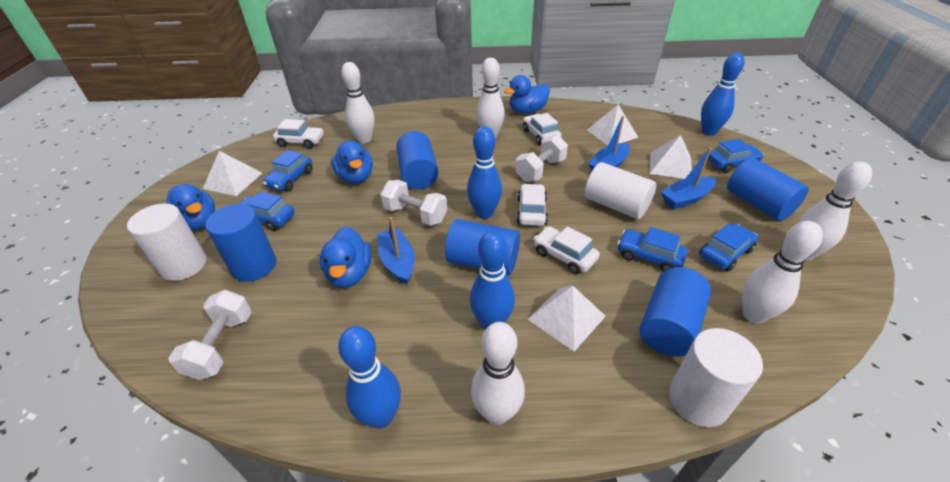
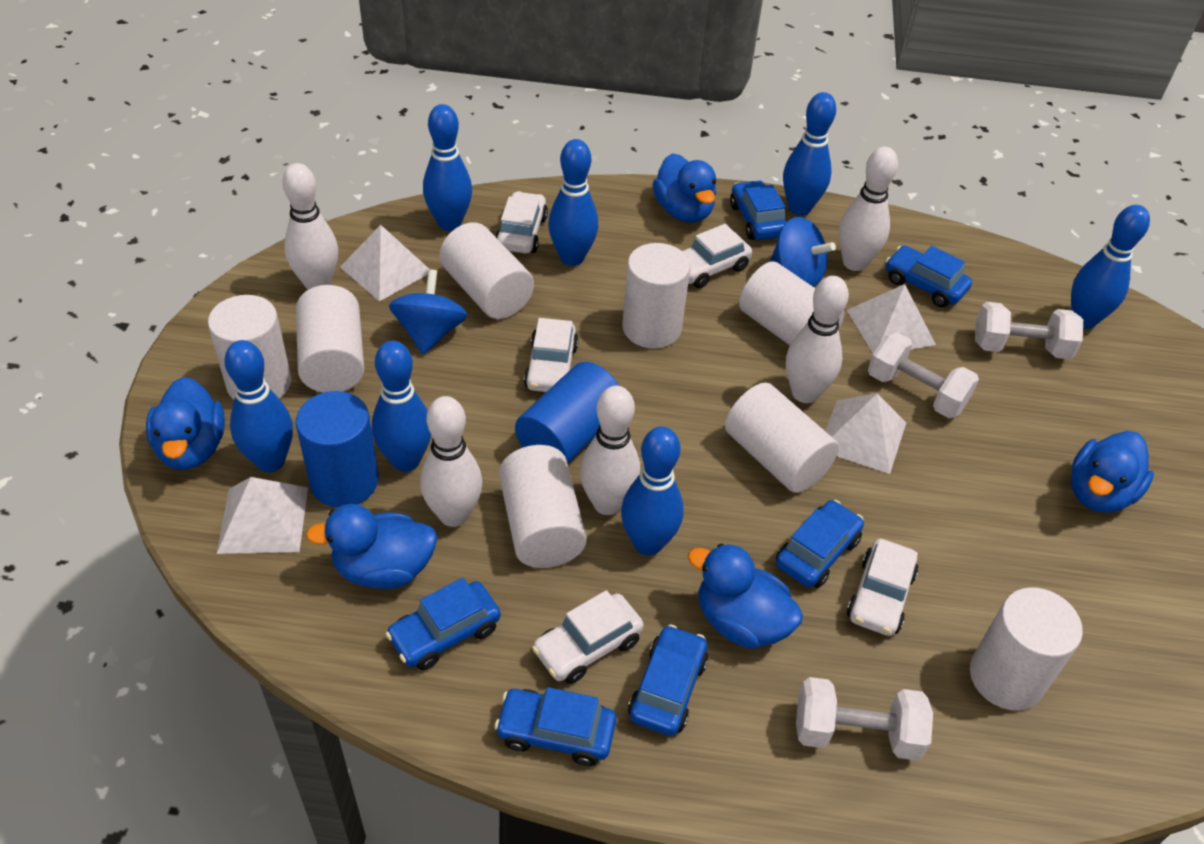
blue boat: [377,217,415,284] [588,116,630,171] [661,147,716,209] = 3 -> none = 0
blue bowling pin: [338,326,401,429] [467,126,502,219] [470,231,515,330] [701,53,744,136] = 4 -> [224,340,293,472] [372,341,431,472] [423,104,472,231] [548,139,598,266] [621,427,684,556] [783,92,836,215] [1071,205,1150,329] = 7
blue car: [239,192,295,231] [263,150,313,191] [617,227,687,272] [699,223,758,272] [708,139,764,173] = 5 -> [386,578,501,670] [494,687,616,766] [628,624,708,736] [730,180,787,240] [776,500,864,588] [886,245,972,307] = 6
blue cylinder: [205,204,276,282] [396,131,438,189] [445,219,520,275] [640,267,711,356] [727,158,809,221] = 5 -> [296,391,379,507] [515,362,619,464] = 2
blue duck: [167,184,215,230] [320,227,372,287] [331,141,373,184] [504,75,550,114] = 4 -> [146,377,225,470] [306,504,437,589] [652,153,716,223] [688,544,803,649] [1071,431,1154,513] = 5
blue spinning top: none = 0 -> [389,269,467,354] [771,217,836,287] = 2
white car: [273,119,324,149] [517,184,548,226] [523,113,561,145] [533,226,600,274] = 4 -> [495,191,548,253] [524,318,579,392] [532,590,644,684] [682,224,752,288] [847,539,918,636] = 5
white cylinder: [127,204,207,281] [585,162,656,219] [669,328,763,427] = 3 -> [208,295,291,399] [296,285,364,393] [439,222,534,319] [499,445,587,568] [622,243,690,349] [725,383,839,493] [739,261,844,345] [970,587,1083,710] = 8

